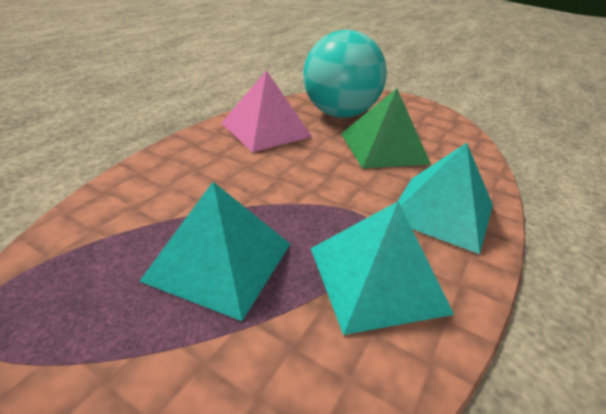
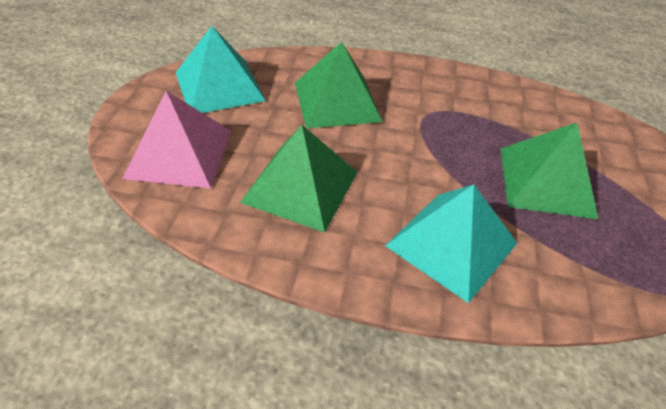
green pyramid: [341,88,431,168] = 1 -> [240,125,358,232] [295,42,382,129] [501,123,599,220] = 3
turquoise ball: [303,30,387,118] = 1 -> none = 0
turquoise pyramid: [139,182,290,321] [311,201,454,335] [398,143,493,254] = 3 -> [175,26,266,113] [385,184,517,303] = 2

